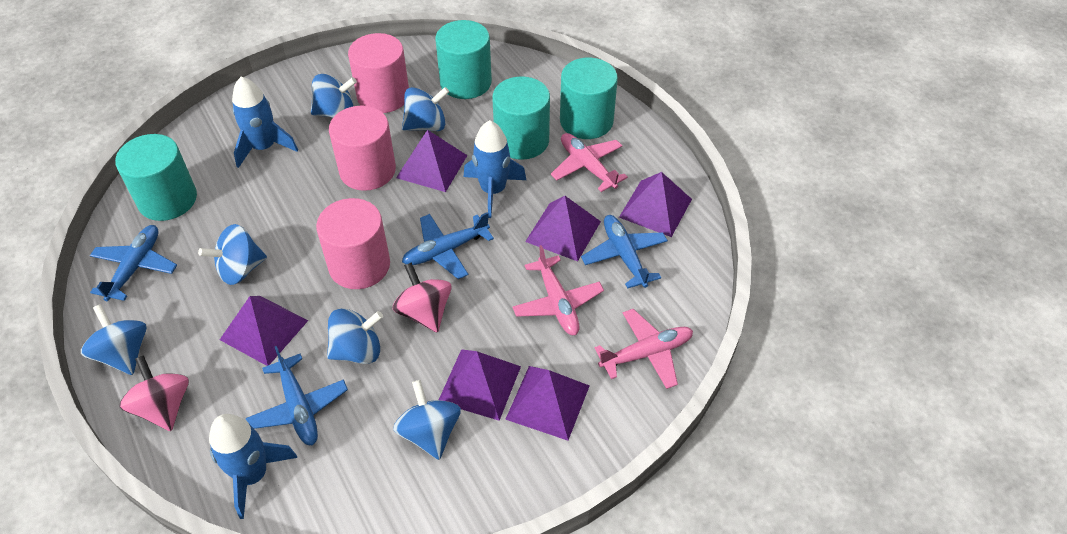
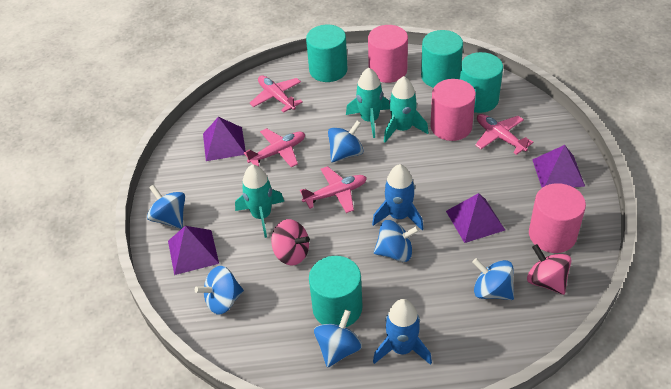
blue plane: [90,225,177,301] [246,346,348,445] [402,212,494,279] [581,215,668,288] = 4 -> none = 0
blue rocket: [209,414,298,519] [232,77,298,168] [464,120,526,218] = 3 -> [372,164,423,230] [373,299,432,365] = 2
pink plane: [512,245,604,335] [551,133,628,192] [594,309,693,389] = 3 -> [244,128,305,168] [250,75,303,113] [300,166,367,213] [475,114,534,155] = 4
purple pyramid: [220,296,308,366] [396,130,468,192] [439,349,521,421] [505,366,589,441] [525,196,601,261] [619,172,692,237] = 6 -> [168,226,219,275] [203,117,246,161] [446,193,505,243] [532,145,585,188] = 4
turquoise rocket: none = 0 -> [235,164,284,238] [346,67,390,138] [384,76,429,142] = 3

